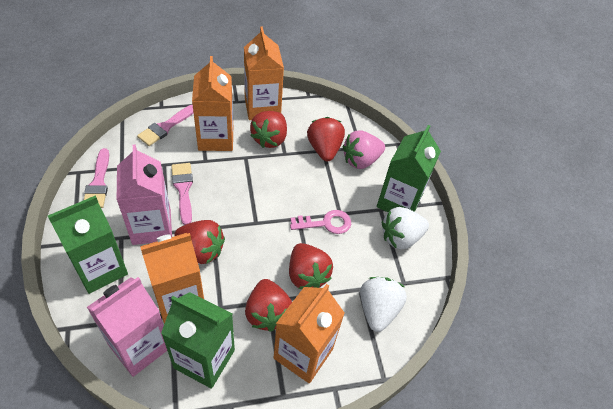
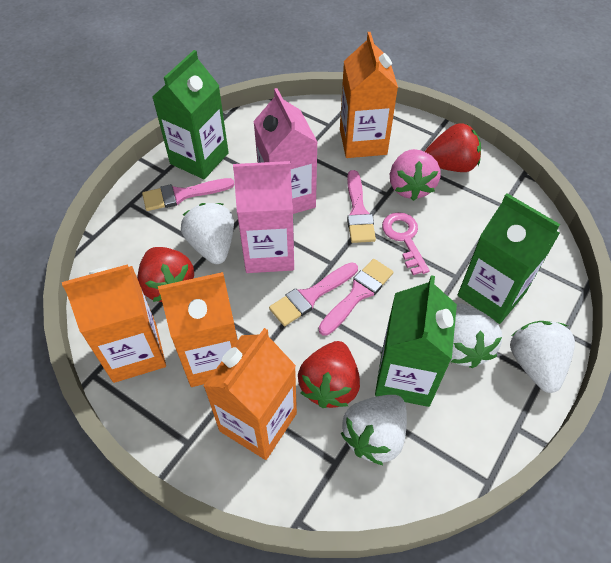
pink brush: [84,148,109,208] [137,105,193,146] [171,163,193,225] = 3 -> [142,178,234,211] [269,262,358,326] [319,259,393,336] [347,170,376,243] = 4
red strawberry: [174,220,225,264] [245,279,292,332] [250,111,287,148] [289,243,333,289] [307,117,345,161] = 5 -> [137,247,194,302] [298,341,360,408] [425,123,481,172] = 3
white strawberry: [360,277,407,332] [382,207,429,250] = 2 -> [181,203,234,264] [341,395,407,465] [451,303,502,368] [510,321,575,393] = 4

